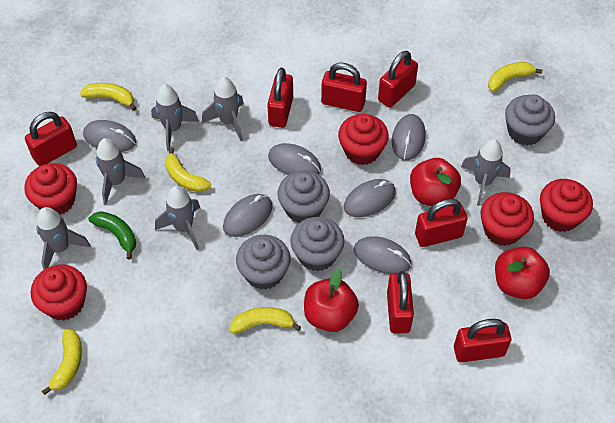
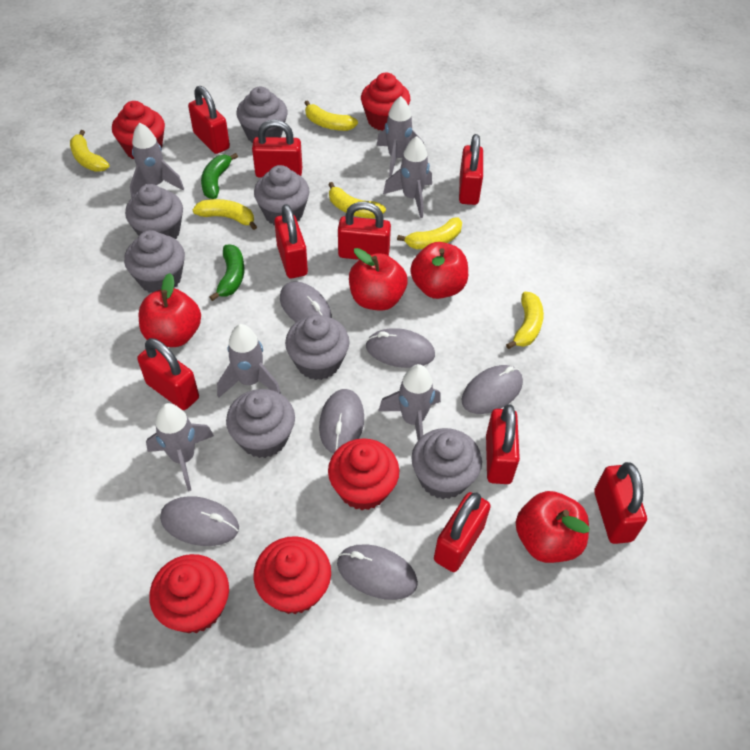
green banana: [89,211,136,260] = 1 -> [201,153,238,199] [210,244,245,301] = 2
grey cupcake: [236,235,291,290] [278,171,330,223] [290,217,345,271] [505,94,555,146] = 4 -> [124,230,185,293] [125,184,183,239] [226,389,295,458] [236,87,288,143] [254,165,310,225] [285,314,349,380] [411,428,482,499] = 7
red apple: [304,268,359,332] [410,158,461,206] [495,246,550,299] = 3 -> [139,273,201,347] [349,248,407,311] [410,242,468,299] [516,491,589,563] = 4
red padlock: [25,112,77,166] [267,68,293,128] [321,63,367,112] [378,51,418,108] [387,271,414,334] [415,199,468,247] [454,319,511,362] = 7 -> [137,338,199,410] [188,86,230,154] [252,119,302,178] [274,204,308,278] [338,201,391,260] [434,492,491,572] [459,134,483,205] [486,404,520,484] [594,462,647,544] = 9
yellow banana: [42,329,82,395] [80,83,136,111] [165,148,211,192] [230,307,301,333] [488,62,543,92] = 5 -> [70,130,110,172] [193,199,257,230] [305,100,358,131] [328,182,386,218] [397,217,462,249] [506,292,544,349] = 6

